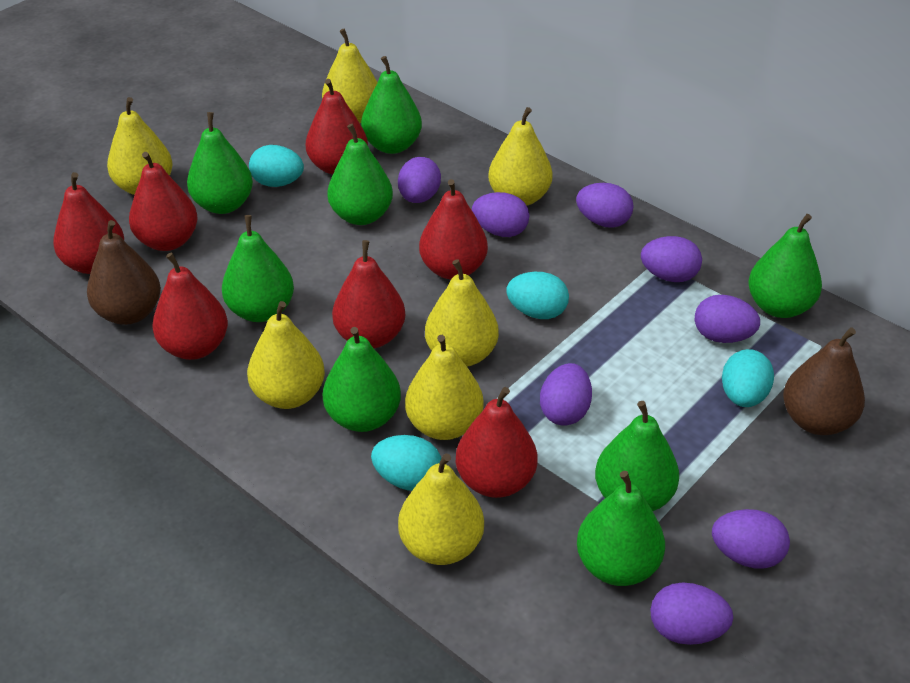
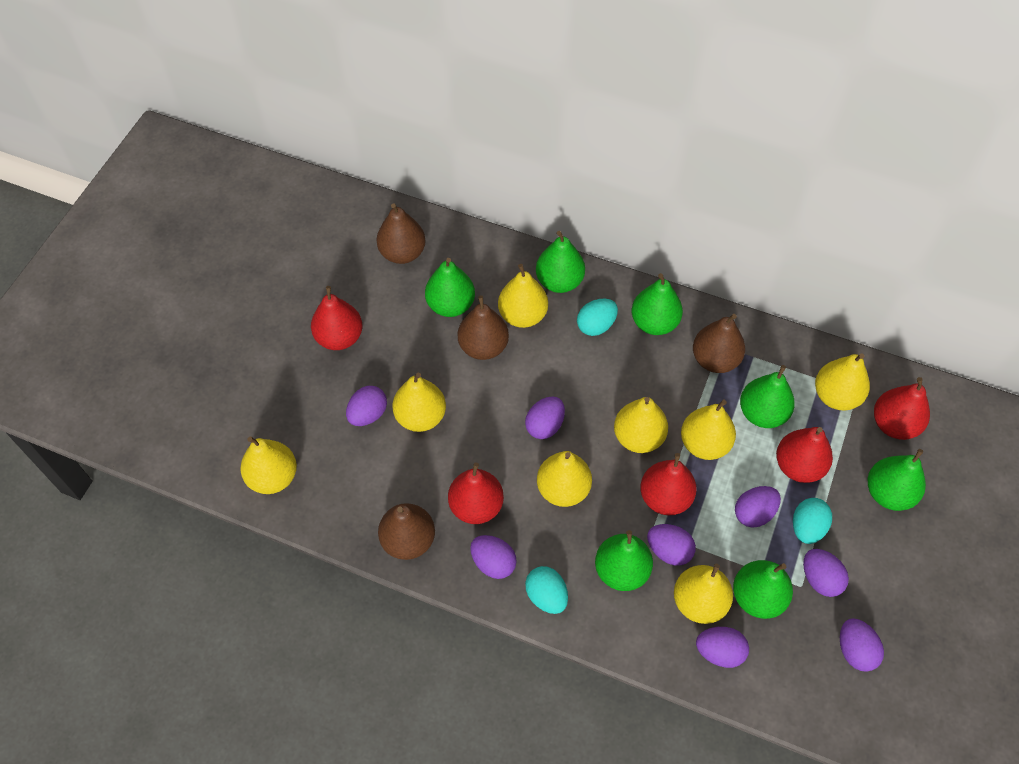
brown pear: [87,220,161,325] [783,327,865,435] = 2 -> [377,203,426,264] [378,503,435,560] [458,295,509,360] [693,314,745,373] = 4
green pear: [187,112,253,214] [222,215,294,322] [323,327,401,432] [327,124,393,225] [361,56,422,154] [577,471,665,586] [595,401,679,511] [748,214,822,318] = 8 -> [425,258,475,317] [536,231,585,293] [595,530,653,591] [632,273,683,335] [733,560,793,619] [740,365,795,428] [868,449,926,511] = 7
red pear: [53,172,124,274] [129,152,198,251] [152,253,228,360] [306,79,368,175] [332,240,405,348] [419,179,488,279] [456,387,537,498] = 7 -> [311,286,362,350] [448,463,504,524] [640,453,697,515] [776,427,833,483] [874,377,930,440] = 5
turquoise egg: [249,145,304,187] [371,435,441,491] [506,272,569,319] [722,349,774,407] = 4 -> [525,566,568,614] [577,299,618,336] [793,498,832,544] = 3
yellow pear: [107,97,173,195] [247,301,325,409] [322,29,378,123] [398,453,484,565] [405,335,484,440] [425,259,499,367] [488,107,553,206] = 7 -> [240,437,297,494] [392,372,446,432] [498,264,548,328] [537,451,592,507] [614,397,668,453] [674,564,733,624] [681,400,736,460] [815,353,870,410] = 8

